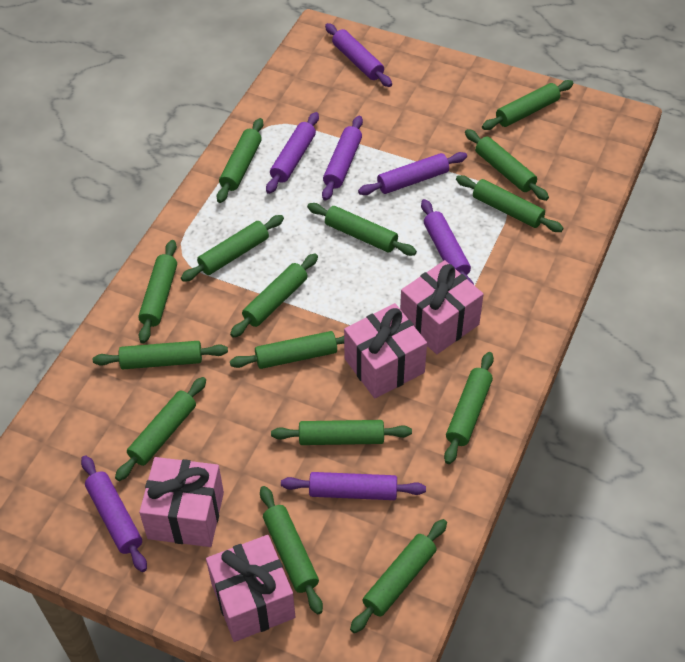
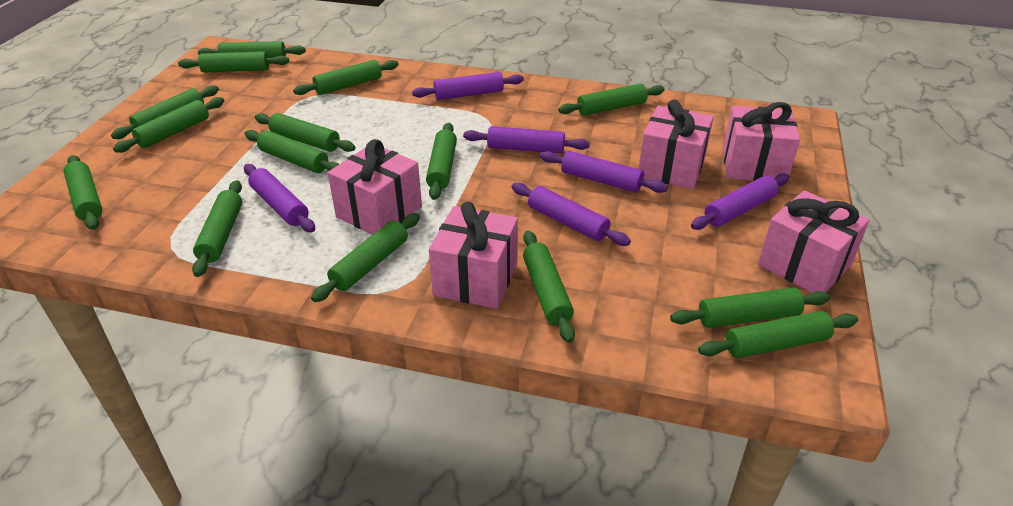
pink gift: [139,457,224,547] [206,535,295,642] [344,303,427,398] [400,260,484,354] = 4 -> [328,139,422,235] [429,202,518,309] [639,99,714,189] [723,102,800,183] [758,190,870,293] = 5
purple rolling pin: [81,455,147,572] [266,112,319,194] [281,472,426,500] [322,116,363,201] [325,23,392,87] [358,152,467,195] [421,199,474,285] = 7 -> [244,164,315,232] [412,72,524,100] [463,126,590,154] [512,183,631,246] [540,151,668,193] [691,173,789,230] = 6

